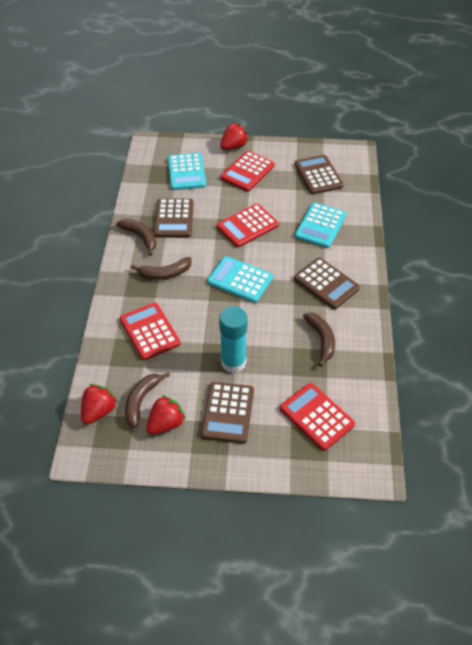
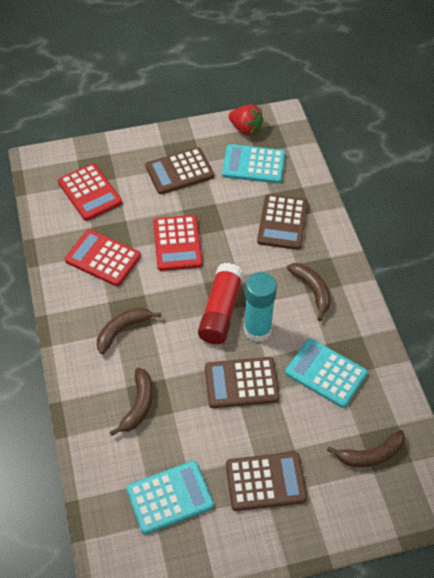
red calculator: [120,303,180,360] [217,204,279,248] [221,151,275,192] [280,383,355,451] = 4 -> [58,163,122,221] [65,229,141,286] [153,215,203,271] = 3
red glue stick: none = 0 -> [198,263,244,344] = 1
red strawberry: [81,384,117,425] [146,395,186,435] [220,123,249,150] = 3 -> [228,104,264,136] = 1

